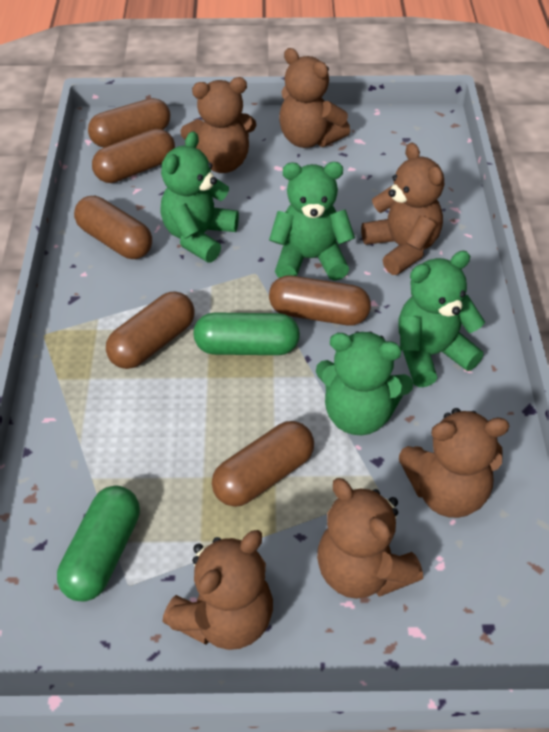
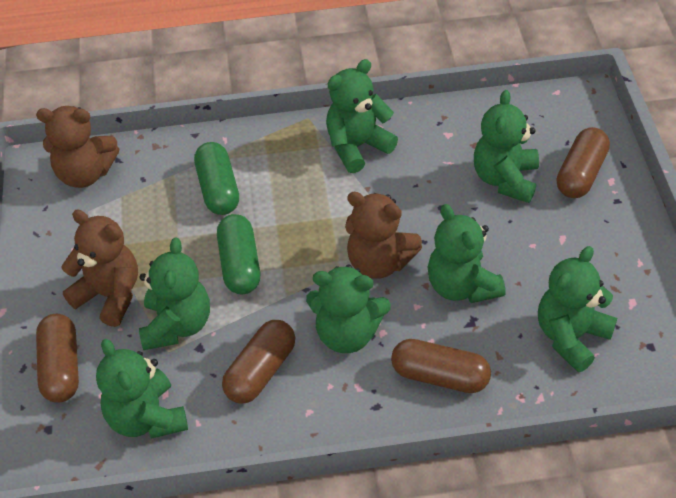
brown capsule: [74,196,152,259] [88,98,170,147] [92,129,175,183] [106,291,194,369] [212,421,314,507] [269,276,371,325] = 6 -> [36,314,79,403] [222,320,295,404] [391,339,491,393] [557,127,610,198] = 4
brown teddy bear: [163,530,273,650] [180,77,256,173] [279,48,350,148] [317,478,423,599] [361,142,444,275] [399,408,509,518] = 6 -> [36,106,119,188] [61,210,138,327] [345,192,422,279] = 3
green teddy bear: [160,131,239,262] [269,162,355,281] [316,331,413,435] [398,251,485,387] = 4 -> [96,339,188,439] [139,238,210,350] [306,265,391,353] [326,59,398,173] [428,204,506,303] [474,90,539,203] [538,246,617,372] = 7

